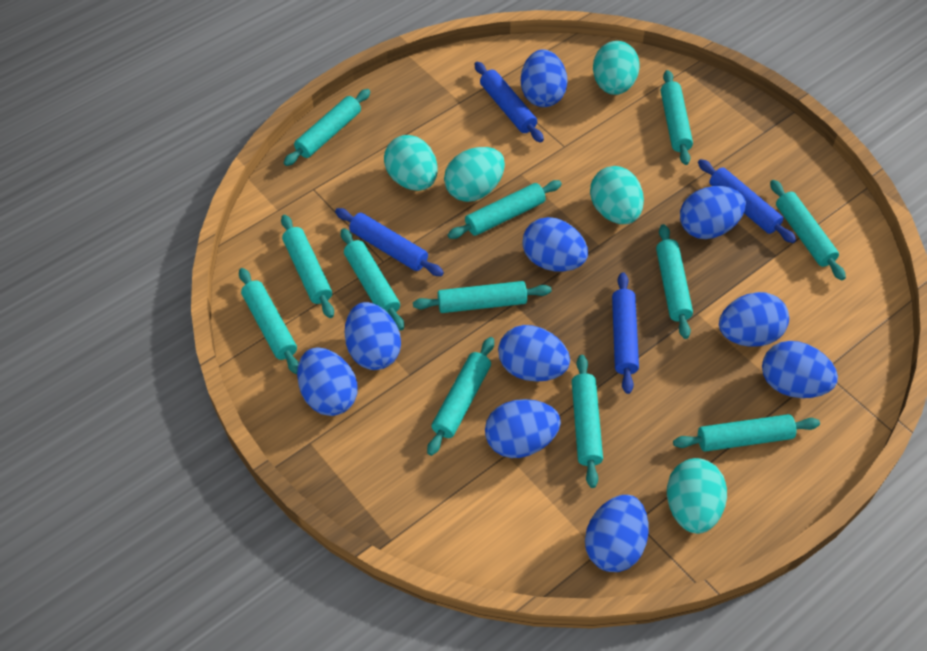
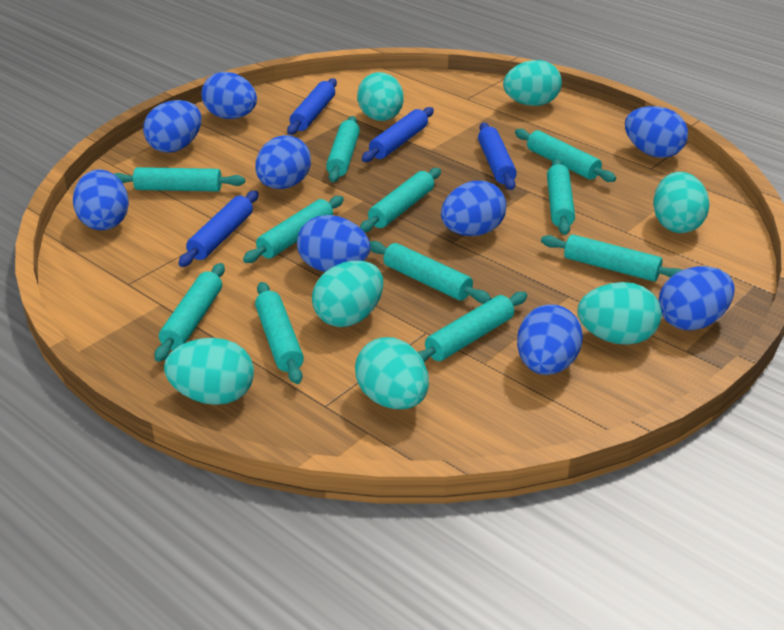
blue egg: [297,347,357,416] [345,302,401,370] [485,399,561,458] [498,325,570,382] [521,49,568,107] [522,217,588,272] [585,495,649,572] [680,186,746,239] [719,292,789,347] [762,341,838,398] = 10 -> [73,170,129,230] [143,100,201,153] [202,72,257,119] [255,135,311,189] [297,215,370,272] [441,181,506,236] [517,304,583,375] [625,106,688,158] [659,266,735,331] = 9
turquoise egg: [384,135,438,191] [444,147,505,202] [590,166,644,224] [593,41,640,95] [667,458,727,534] = 5 -> [164,338,254,405] [312,261,383,327] [355,337,429,409] [357,72,404,121] [503,60,562,106] [577,282,662,345] [653,172,710,233] = 7
turquoise rolling pin: [239,268,299,374] [281,215,334,318] [284,89,370,166] [341,228,404,331] [413,281,552,313] [427,337,494,456] [448,180,562,239] [572,355,603,488] [656,224,693,339] [661,70,693,165] [673,414,820,452] [770,180,846,280] = 12 -> [114,167,245,192] [154,263,225,362] [243,196,344,263] [255,282,304,384] [326,116,360,182] [360,168,441,233] [370,241,491,304] [418,292,527,362] [515,129,616,182] [541,234,682,281] [547,159,575,235] = 11

